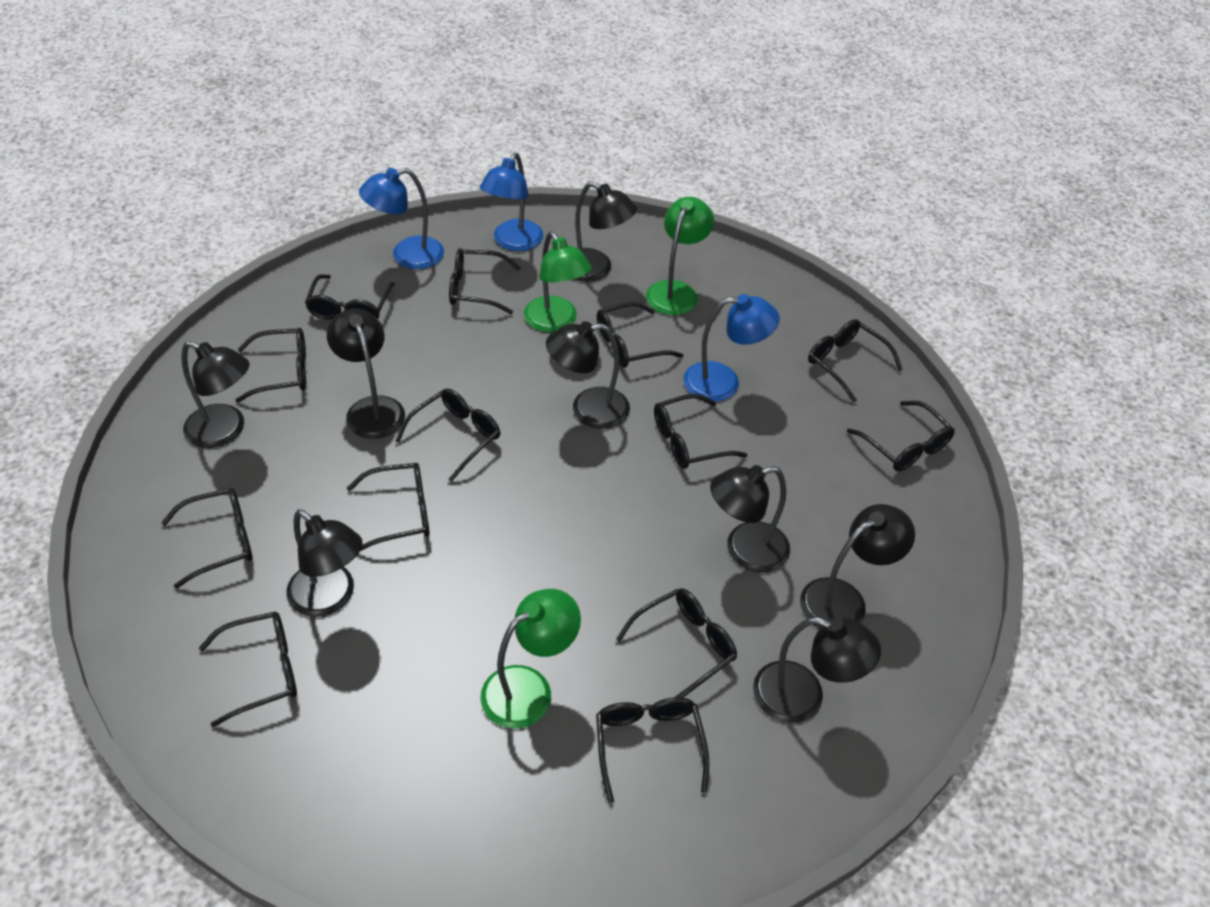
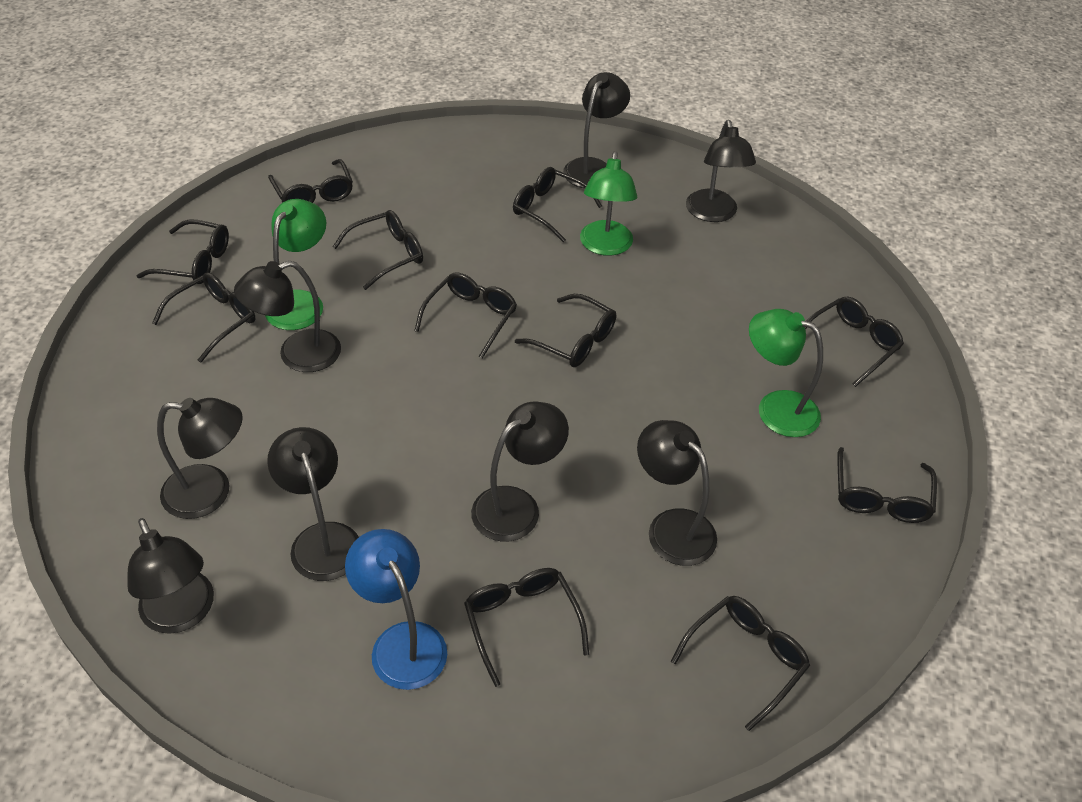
black glasses: [161,488,253,589] [199,611,297,727] [235,328,306,403] [305,274,395,320] [347,463,430,551] [395,388,500,482] [449,248,520,314] [596,697,709,803] [597,302,683,368] [616,588,737,698] [654,394,748,469] [808,319,903,402] [847,401,955,471] = 13 -> [137,219,229,284] [152,272,255,362] [268,159,353,203] [333,210,423,290] [414,273,517,359] [464,568,589,687] [513,167,602,242] [515,294,616,367] [671,596,810,731] [805,297,904,387] [837,447,937,523] = 11
blue lamp: [359,168,444,269] [480,153,543,251] [683,294,780,401] = 3 -> [345,529,447,690] = 1

